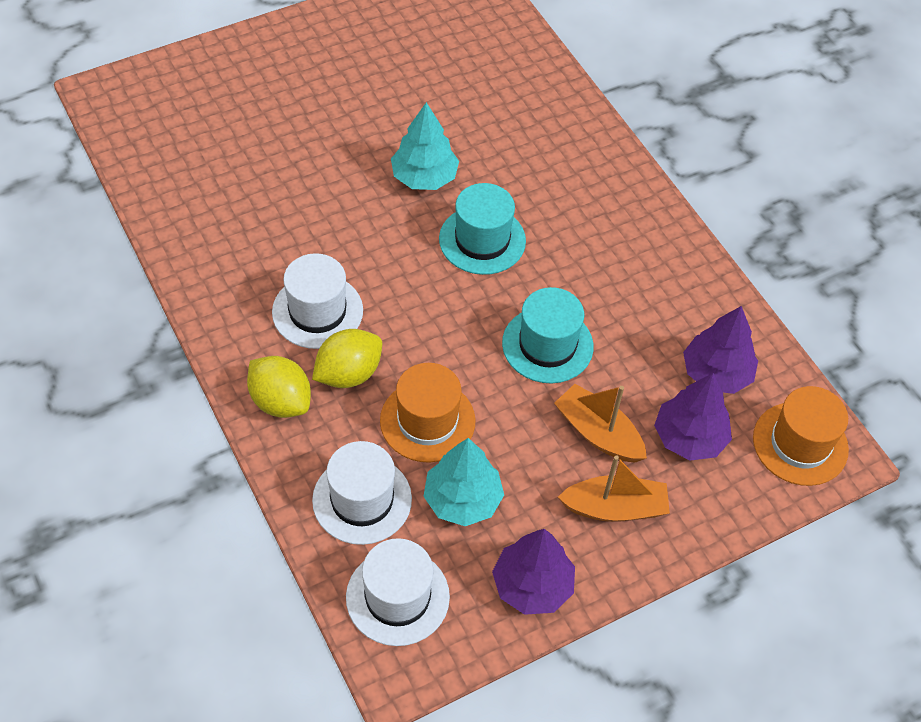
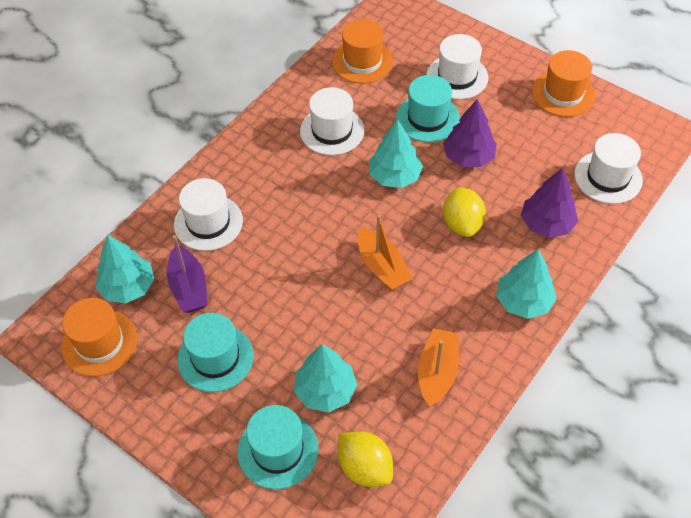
orange hat: [380,363,476,463] [753,386,849,486] = 2 -> [62,298,137,376] [332,19,393,84] [532,50,595,117] = 3
purple boat: none = 0 -> [167,235,208,313] = 1
purple tree: [492,529,575,615] [654,373,732,461] [683,306,758,394] = 3 -> [443,99,497,167] [521,168,578,238] = 2
turquoise hat: [439,183,526,275] [502,287,594,384] = 2 -> [177,313,254,392] [237,405,318,489] [396,75,460,142] = 3
turquoise tree: [391,102,459,190] [424,438,504,526] = 2 -> [95,235,155,304] [294,344,357,413] [369,119,423,188] [496,249,557,319] = 4
white hat: [272,253,363,349] [312,441,412,545] [346,538,450,646] = 3 -> [174,178,243,251] [300,87,364,155] [427,34,488,99] [574,133,643,204] = 4

